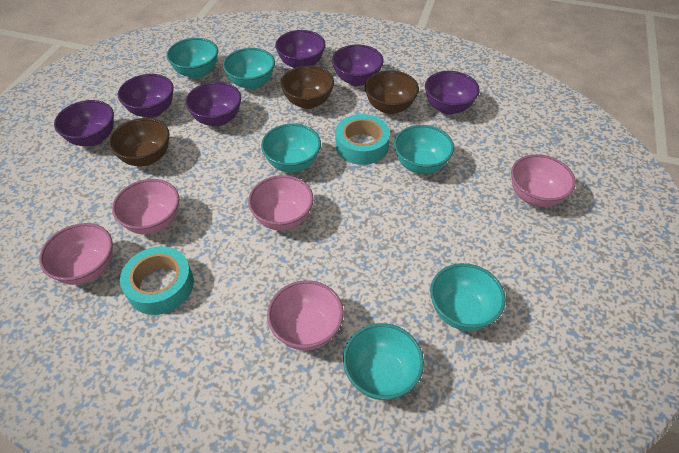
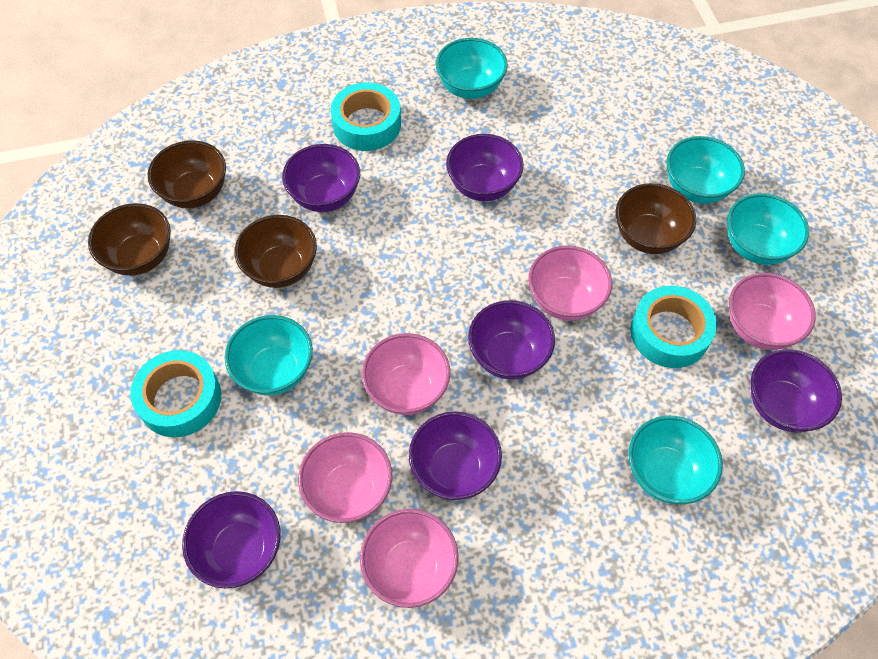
brown bowl: [109,118,170,166] [280,65,334,109] [365,70,419,114] = 3 -> [88,203,171,276] [148,140,226,208] [235,215,317,288] [616,183,696,254] = 4
turquoise bowl: [166,38,218,79] [223,48,275,90] [261,124,321,172] [343,323,424,400] [394,125,454,174] [430,263,506,331] = 6 -> [225,315,313,396] [436,38,508,99] [628,416,723,504] [666,136,745,204] [727,193,809,265] = 5
turquoise tape: [120,246,194,315] [335,114,390,165] = 2 -> [130,350,221,437] [331,82,401,151] [631,286,717,368] = 3

